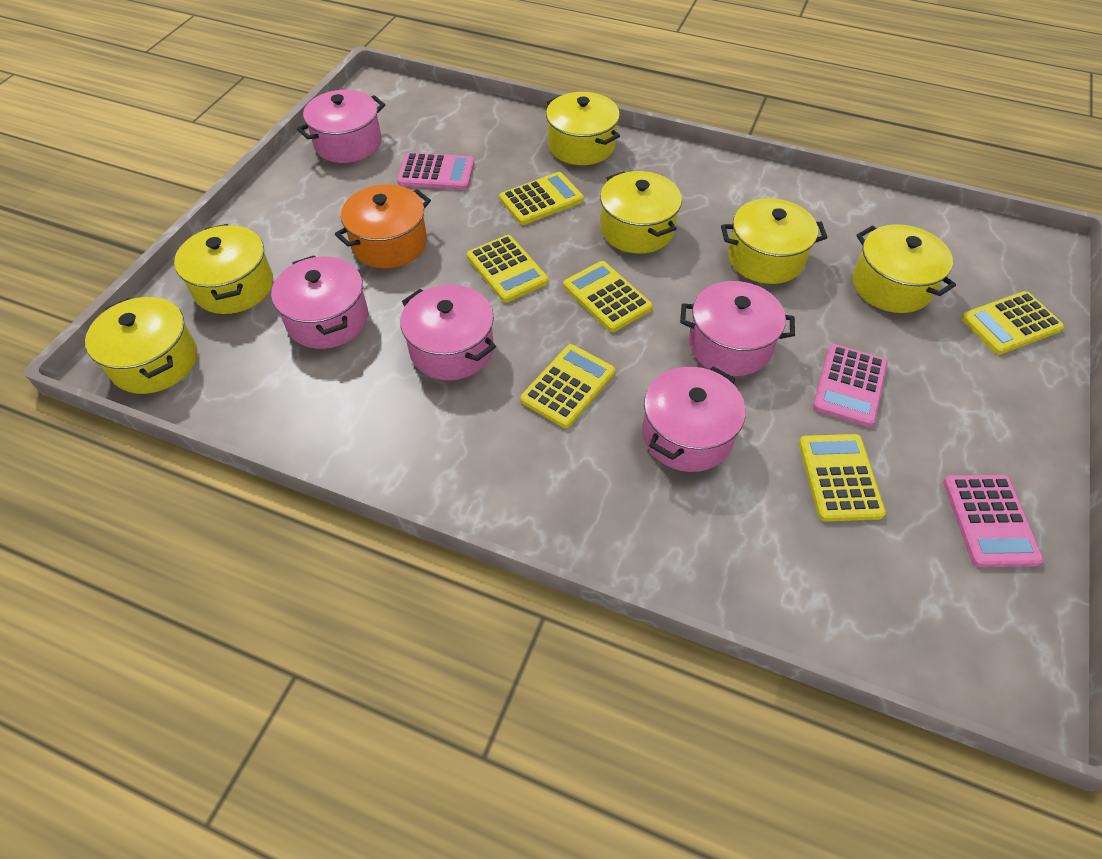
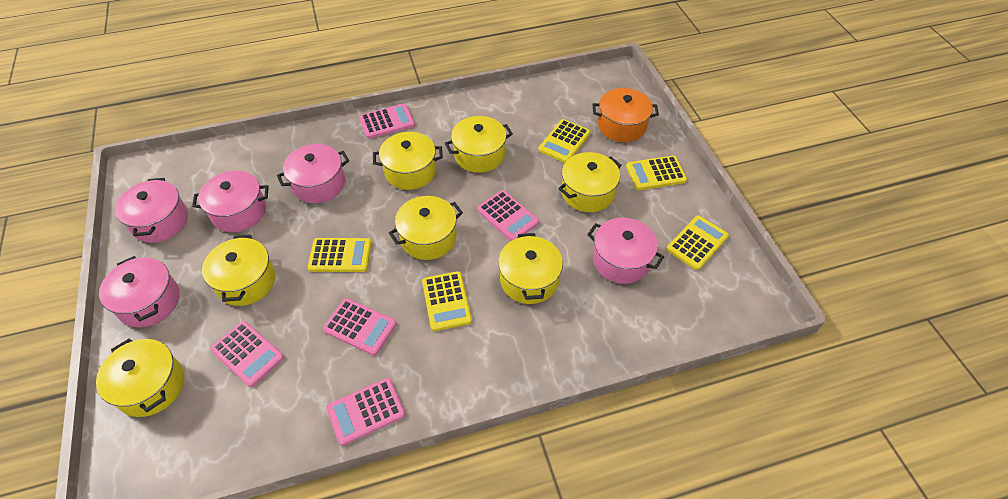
pink calculator: [397,152,474,190] [813,344,888,427] [943,475,1043,567] = 3 -> [210,321,284,387] [323,298,397,356] [326,378,405,446] [359,104,415,139] [477,190,539,241] = 5
yellow calculator: [467,235,548,303] [499,172,584,225] [520,344,615,428] [563,261,653,332] [799,434,886,522] [961,291,1064,355] = 6 -> [308,238,372,272] [422,271,472,331] [538,119,591,163] [626,156,687,190] [667,216,729,270] = 5
yellow pot: [85,297,197,394] [174,224,273,314] [546,92,620,165] [600,171,682,253] [721,198,828,284] [853,224,956,313] = 6 -> [96,339,184,417] [202,235,275,306] [373,132,443,190] [389,196,463,260] [445,116,513,173] [498,233,563,304] [558,152,622,212] = 7

